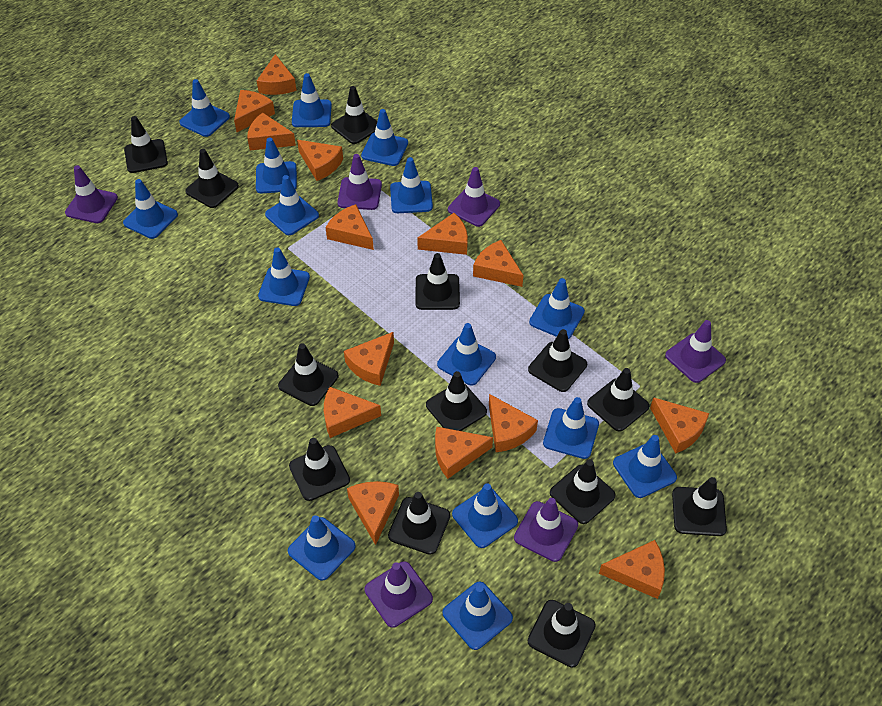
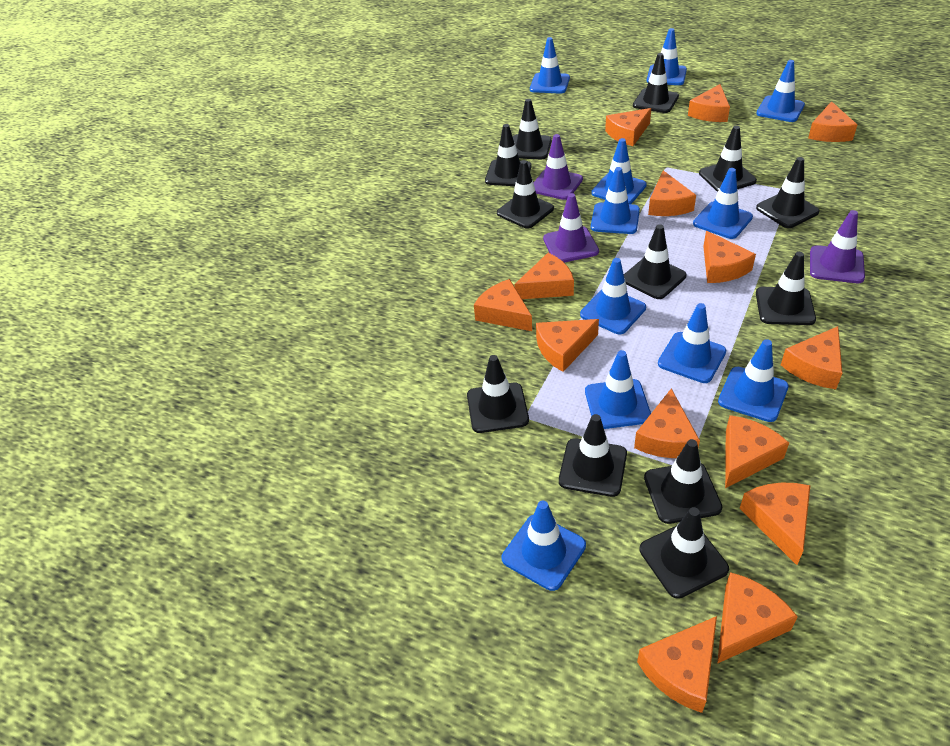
black traffic cone: [124,116,168,173] [185,149,239,208] [278,343,338,406] [289,438,350,501] [331,86,377,144] [388,492,450,555] [416,253,460,310] [426,371,487,431] [528,329,587,392] [528,600,596,668] [550,459,616,524] [587,368,649,432] [672,477,727,536] = 13 -> [467,355,529,433] [485,124,532,186] [497,160,554,228] [513,99,552,159] [559,414,627,497] [624,224,687,299] [633,53,679,113] [640,507,729,599] [644,439,722,524] [699,126,757,192] [756,157,820,228] [756,252,816,325] = 12
blue traffic cone: [123,179,178,239] [179,79,230,137] [256,138,297,193] [258,247,310,306] [265,175,319,235] [288,515,356,581] [292,73,332,127] [361,109,408,166] [390,157,433,213] [437,323,496,386] [443,582,513,650] [452,483,518,548] [529,278,585,339] [543,397,599,459] [613,435,677,498] = 15 -> [502,501,586,591] [530,37,570,93] [580,258,646,334] [585,350,651,429] [591,138,647,204] [591,167,640,234] [647,28,687,85] [658,303,726,383] [693,168,753,239] [718,339,789,422] [756,60,805,122] = 11
purple traffic cone: [65,165,118,223] [337,154,382,210] [364,561,433,628] [448,167,500,227] [514,498,578,562] [665,320,726,383] = 6 -> [534,134,583,200] [543,193,599,263] [810,210,865,283] = 3

